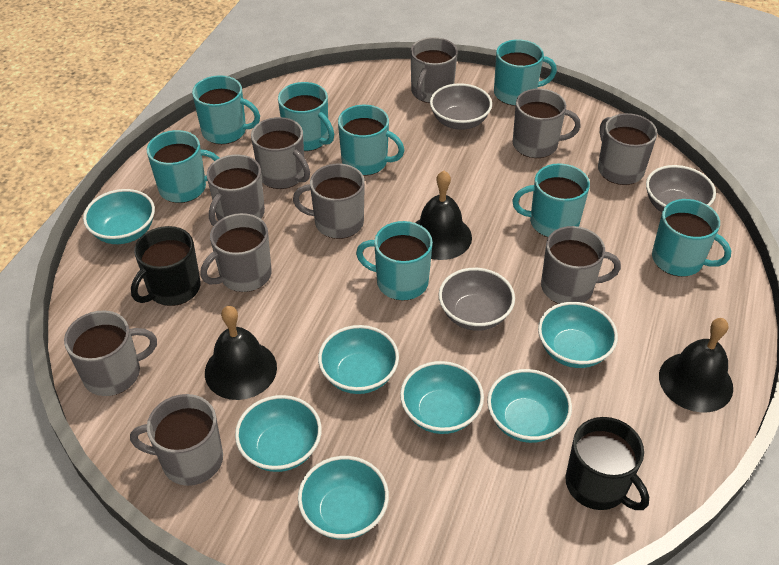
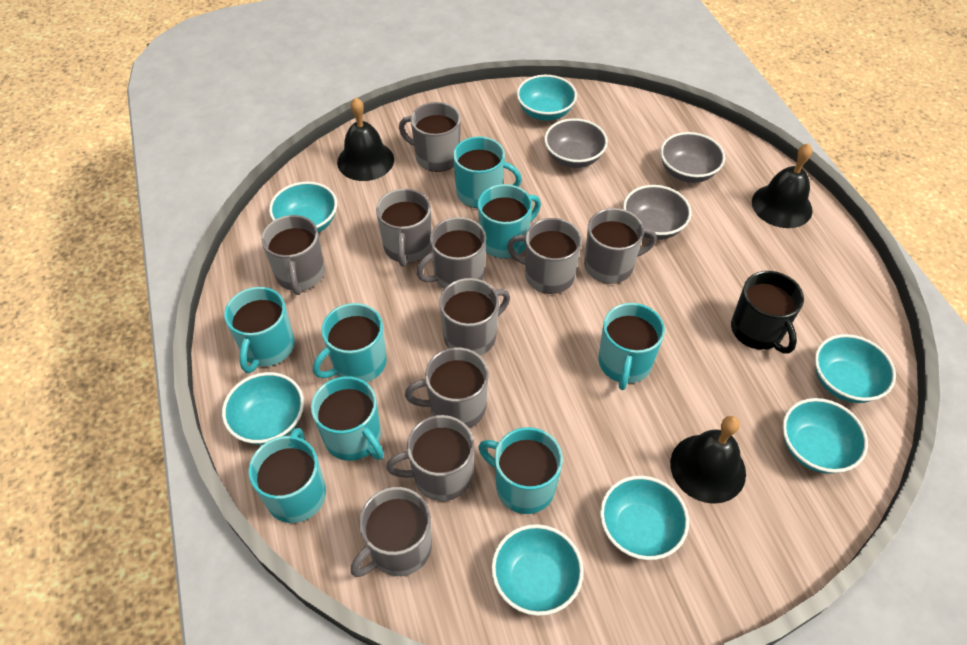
black mug: [131,226,201,306] [566,417,649,510] = 2 -> [731,271,804,354] = 1

